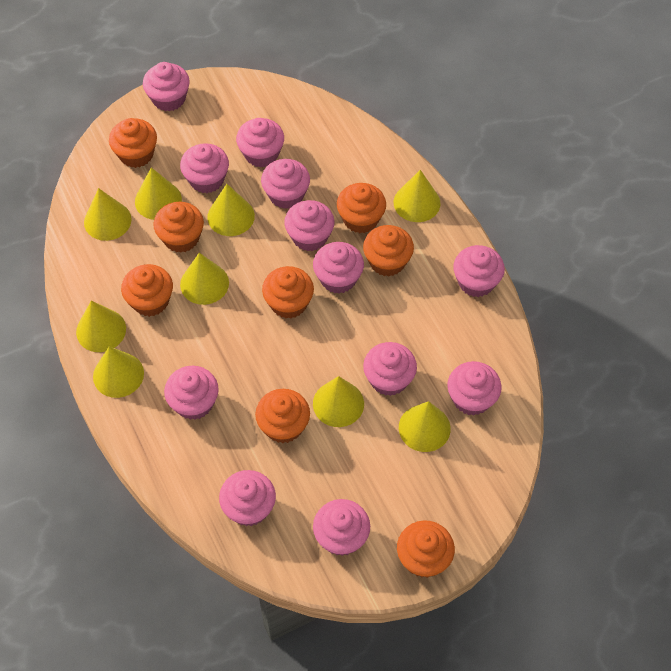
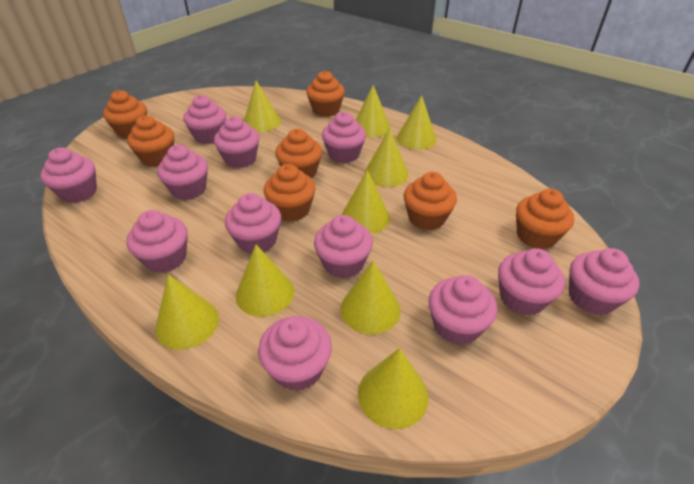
orange cupcake: [109,118,157,168] [121,264,173,317] [153,202,204,253] [255,389,310,443] [262,266,314,319] [337,183,386,233] [363,225,414,277] [397,520,455,578] = 8 -> [103,90,147,139] [127,115,174,167] [264,164,316,222] [275,129,322,178] [306,71,345,117] [404,172,457,230] [516,189,574,249] = 7

